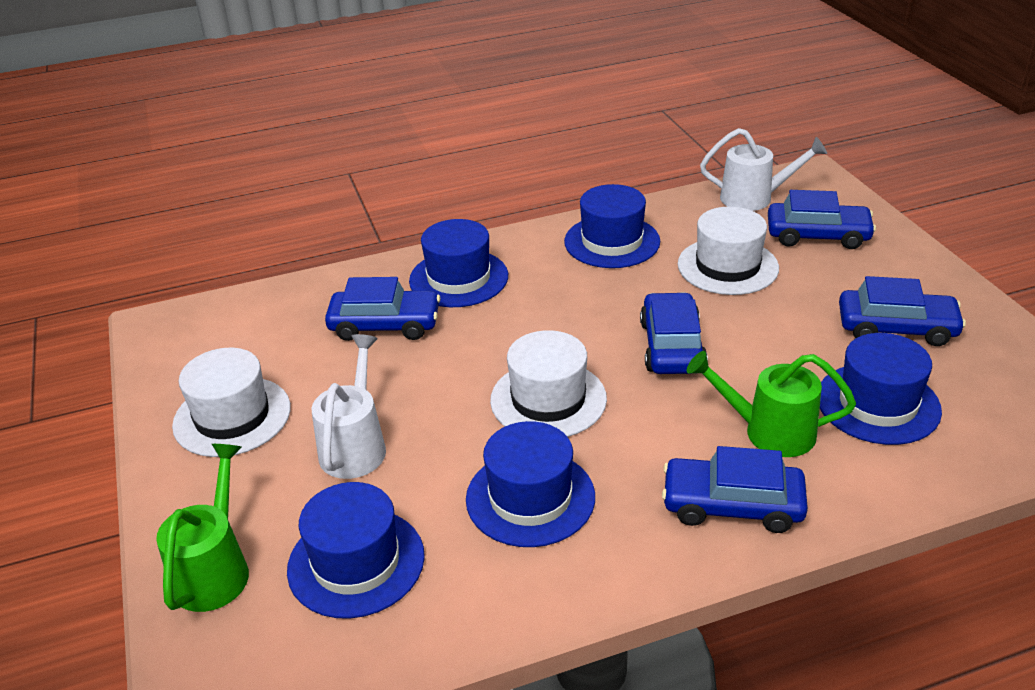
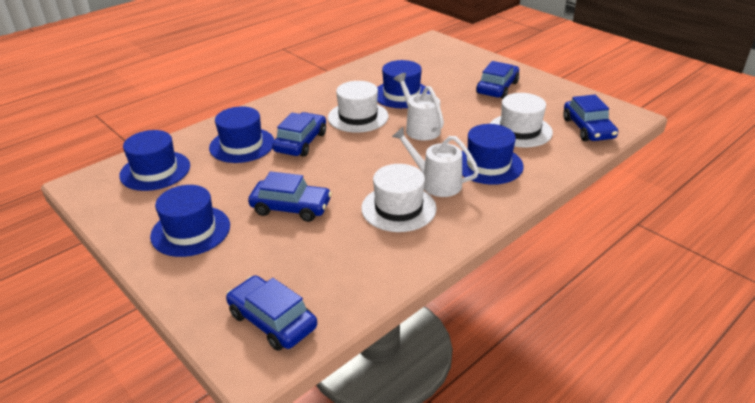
green watering can: [156,444,249,612] [687,351,856,457] = 2 -> none = 0

